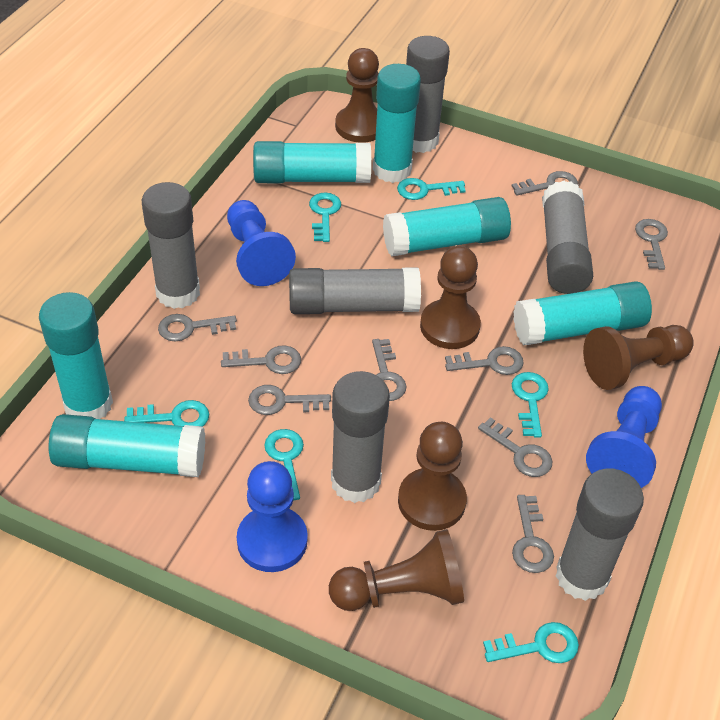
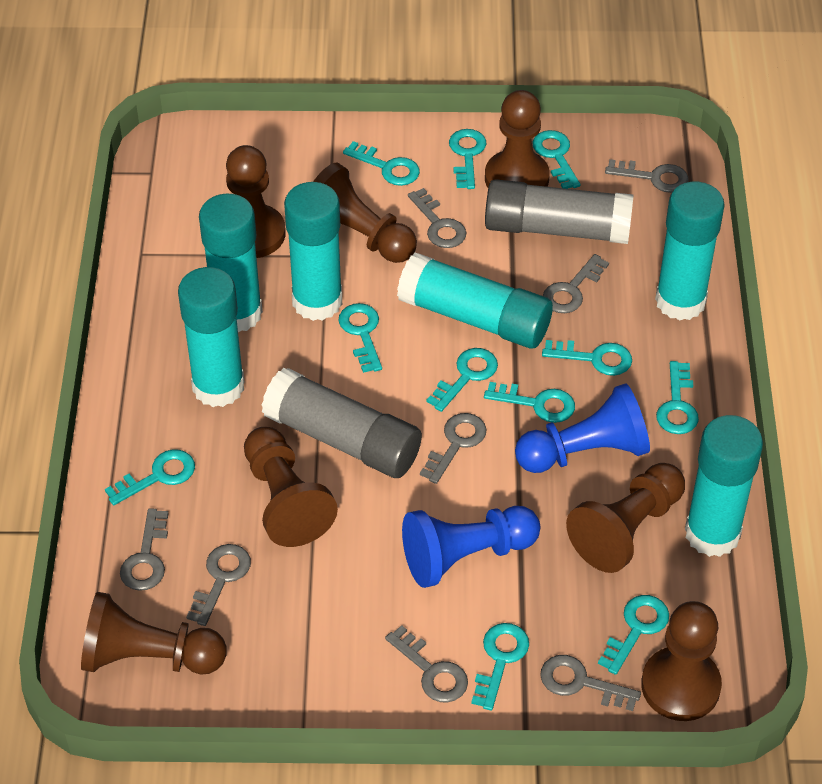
blue pawn: [227,200,296,286] [237,461,308,572] [586,386,662,488] = 3 -> [402,506,540,588] [515,384,650,473] = 2
brown pawn: [329,529,464,611] [335,48,379,143] [398,422,467,531] [420,246,481,349] [583,325,694,390] = 5 -> [81,592,227,675] [226,145,286,258] [244,427,338,547] [313,163,417,263] [485,90,550,188] [566,463,685,573] [641,601,722,721] = 7
grey glue stick: [142,182,200,309] [289,267,421,314] [331,371,390,503] [406,36,450,153] [542,180,593,294] [556,468,644,601] = 6 -> [262,368,422,478] [485,179,634,244] = 2
grey key: [158,314,237,342] [221,345,301,374] [248,385,331,415] [372,339,407,401] [445,346,524,375] [478,417,552,477] [512,171,578,196] [512,495,554,573] [635,219,668,270] = 9 -> [120,508,169,591] [186,544,251,626] [385,625,468,703] [408,188,466,248] [420,413,487,484] [540,655,641,711] [543,254,609,313] [605,159,689,193] = 8
turquoise key: [124,400,209,426] [264,429,304,500] [309,193,341,242] [397,178,466,200] [483,622,579,663] [512,372,549,438] = 6 -> [105,449,195,505] [339,303,382,373] [343,141,420,186] [427,348,498,412] [449,129,486,189] [471,623,529,711] [484,382,575,423] [532,130,581,189] [542,340,632,376] [598,595,669,675] [656,361,699,434] = 11

